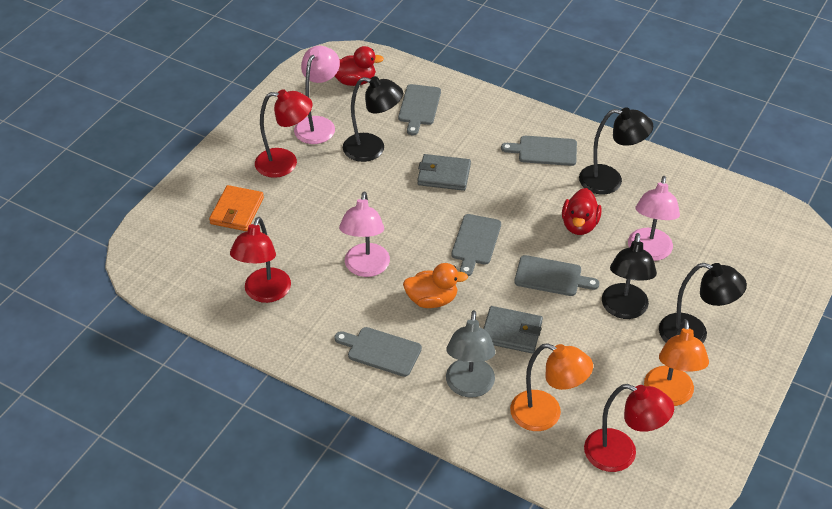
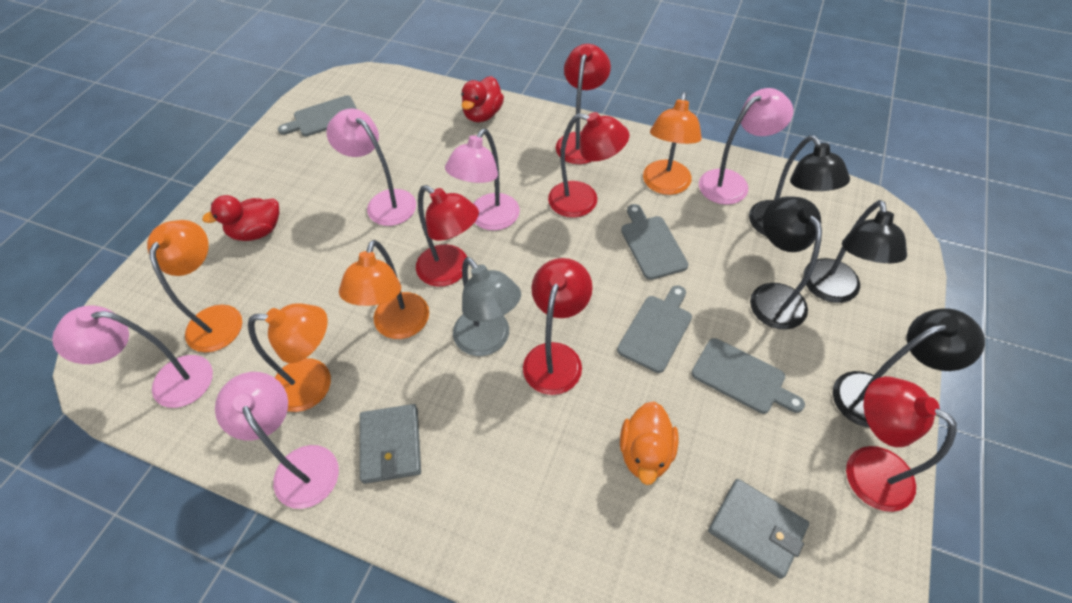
grey cutting board: [334,327,422,377] [398,84,441,135] [451,214,501,276] [501,136,577,166] [514,255,600,296] = 5 -> [278,95,357,136] [617,285,692,373] [621,204,689,280] [692,338,805,414] = 4
orange lamp: [510,343,593,431] [644,319,709,406] = 2 -> [147,220,242,352] [248,304,331,412] [339,240,429,339] [643,92,702,195] = 4
orange wallet: [209,185,264,231] = 1 -> none = 0
pink lamp: [294,46,340,144] [339,191,390,277] [628,176,680,261] = 3 -> [52,305,213,408] [215,372,339,509] [327,109,416,226] [445,129,520,231] [699,88,793,205] = 5
red lamp: [230,217,291,303] [255,89,312,178] [584,384,674,472] = 3 -> [416,185,479,287] [523,258,593,395] [548,112,630,218] [556,44,611,164] [846,376,957,512] = 5

